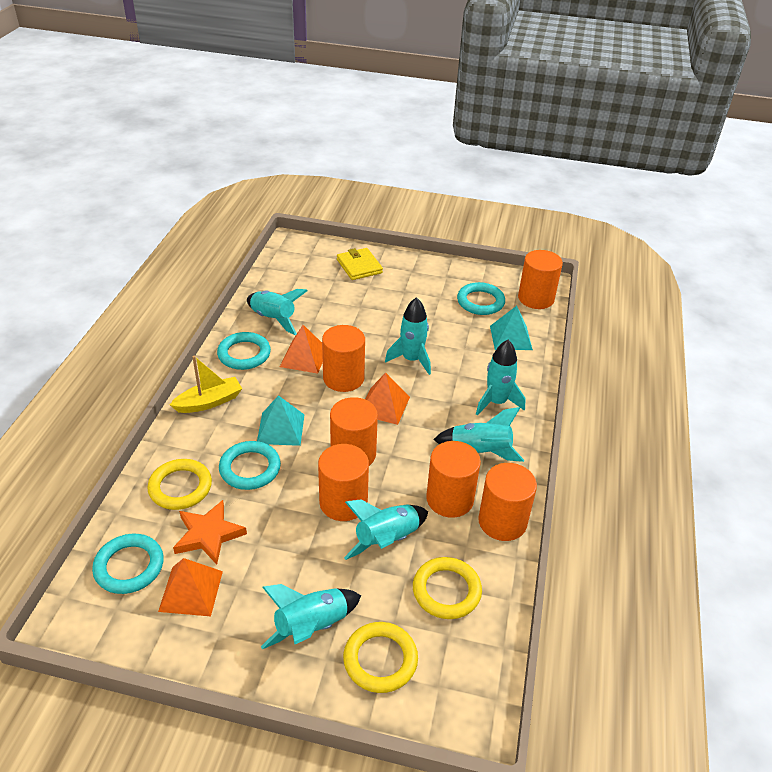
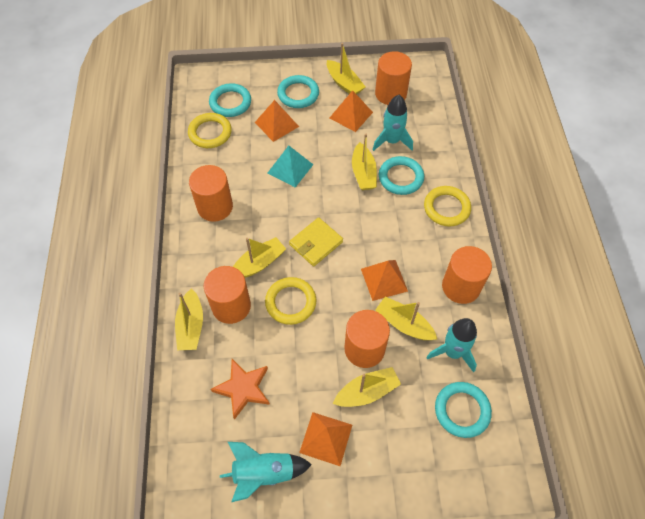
orange cylinder: [318,444,369,521] [322,325,365,392] [330,397,378,466] [426,441,481,518] [478,463,537,541] [518,250,563,309] = 6 -> [189,165,233,222] [204,266,251,324] [344,310,390,368] [375,51,412,105] [442,246,492,304] = 5
orange pyramid: [158,558,223,616] [280,325,323,374] [365,373,410,425] = 3 -> [255,100,299,142] [299,412,352,466] [330,90,373,132] [361,260,408,301] = 4
turquoise pyramid: [257,395,304,446] [490,306,533,350] = 2 -> [268,146,314,187] = 1
turquoise rocket: [247,289,308,335] [261,584,361,649] [344,500,428,560] [385,297,431,375] [433,407,524,462] [476,340,525,415] = 6 -> [220,442,312,502] [373,95,413,151] [426,318,477,373] = 3
yellow boat: [170,356,242,413] = 1 -> [175,288,203,350] [233,237,286,278] [327,43,366,94] [333,367,401,407] [352,134,377,190] [375,297,437,340] = 6

